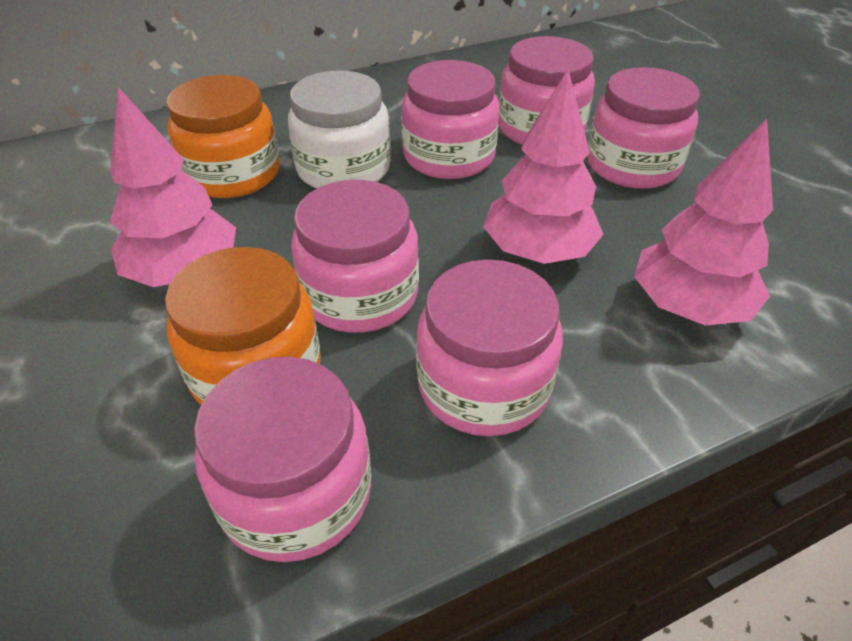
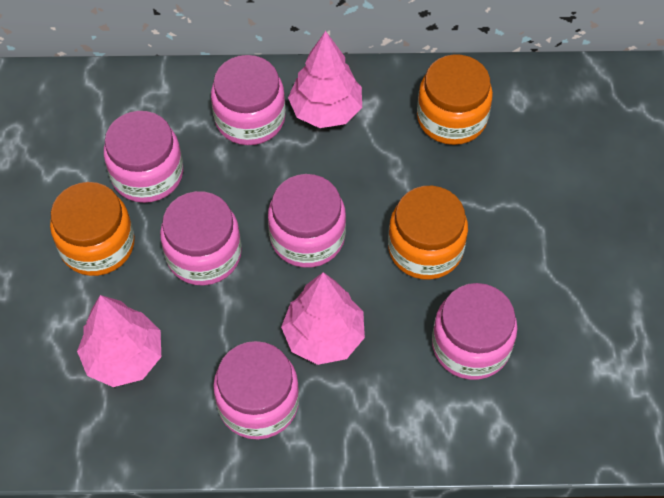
orange jar: [165,247,321,405] [166,75,280,198] = 2 -> [50,182,135,276] [388,186,468,280] [417,54,493,145] = 3
white jar: [288,70,391,189] = 1 -> none = 0

